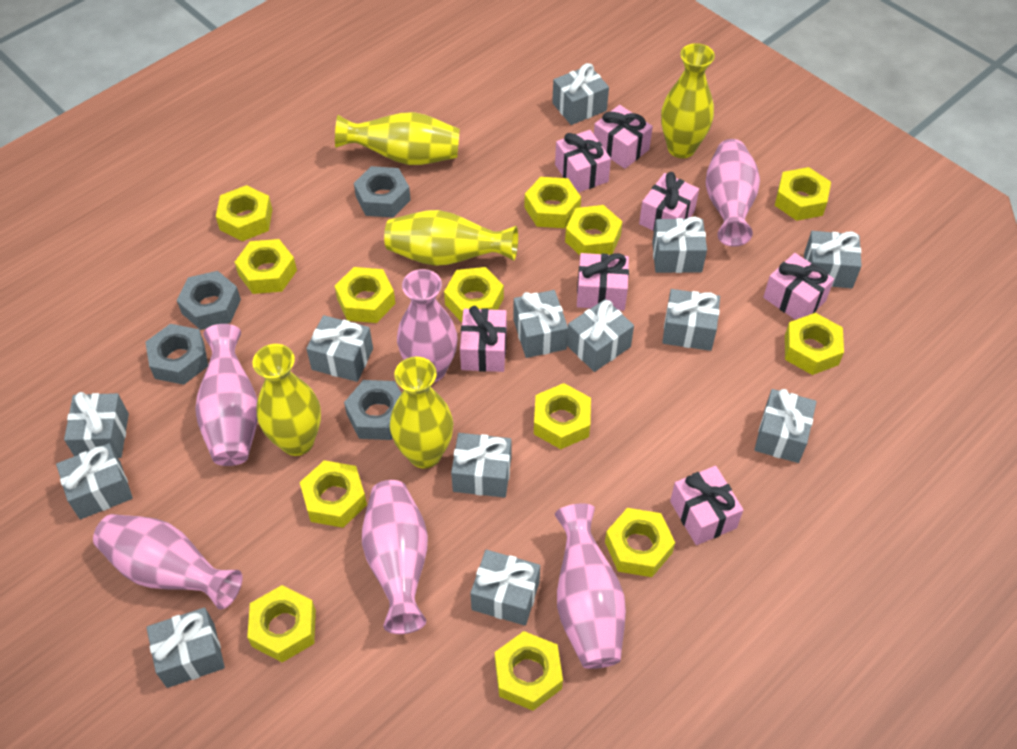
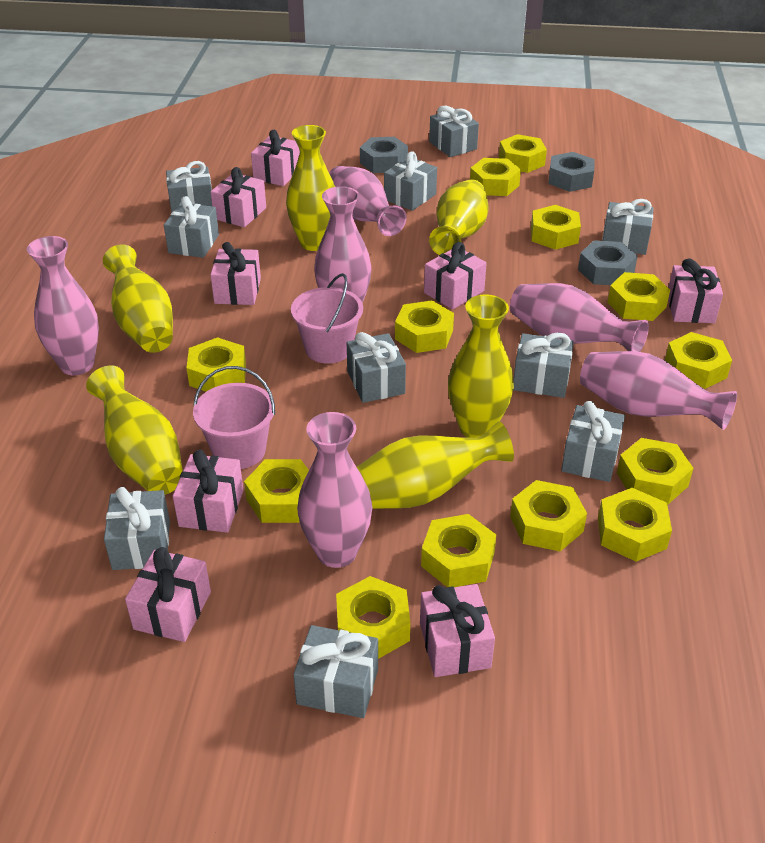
grey gift: [56,443,133,519] [64,392,129,458] [147,607,225,688] [306,315,373,382] [451,433,511,498] [470,550,540,626] [514,290,568,358] [552,63,609,125] [567,299,634,372] [652,217,707,273] [662,289,720,351] [754,389,816,463] [804,231,862,288] = 13 -> [104,487,170,570] [164,196,219,258] [166,161,212,213] [293,625,378,718] [347,332,406,403] [384,151,437,211] [429,106,479,157] [513,332,574,398] [561,401,625,482] [602,199,654,255] = 10
grey nut: [145,324,208,385] [177,271,241,330] [344,380,402,440] [354,166,411,218] = 4 -> [360,137,408,173] [549,152,594,192] [578,240,638,285] = 3
pink bucket: none = 0 -> [193,366,275,469] [291,273,363,364] = 2
pink gift: [460,306,507,372] [555,130,611,193] [577,253,629,311] [594,105,653,169] [639,172,699,231] [670,466,743,545] [763,253,834,320] = 7 -> [125,547,211,642] [173,450,243,533] [210,242,261,305] [211,167,266,227] [251,130,300,186] [420,584,495,677] [424,242,487,310] [668,259,723,323] = 8
yellow vase: [252,344,321,456] [335,112,460,165] [384,210,518,266] [390,357,453,469] [661,43,715,158] = 5 -> [86,365,183,495] [103,244,173,353] [286,125,335,251] [357,421,514,509] [429,179,489,255] [448,294,514,438] = 6

